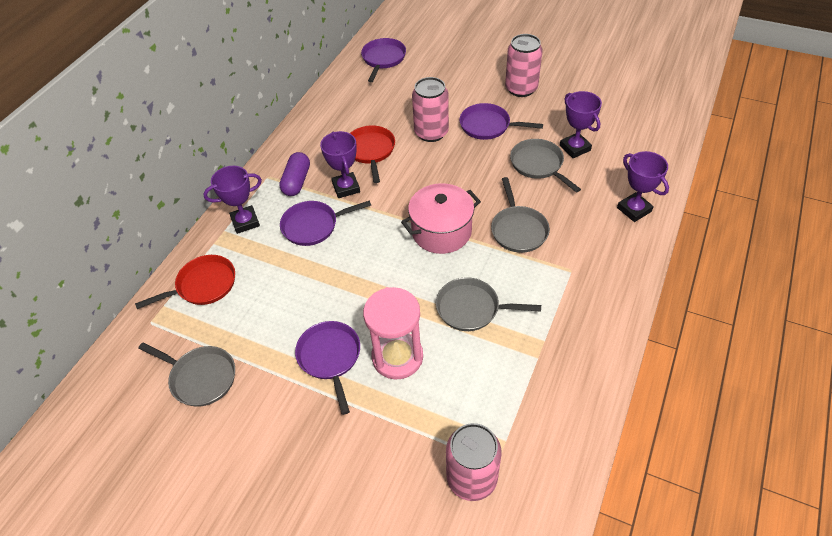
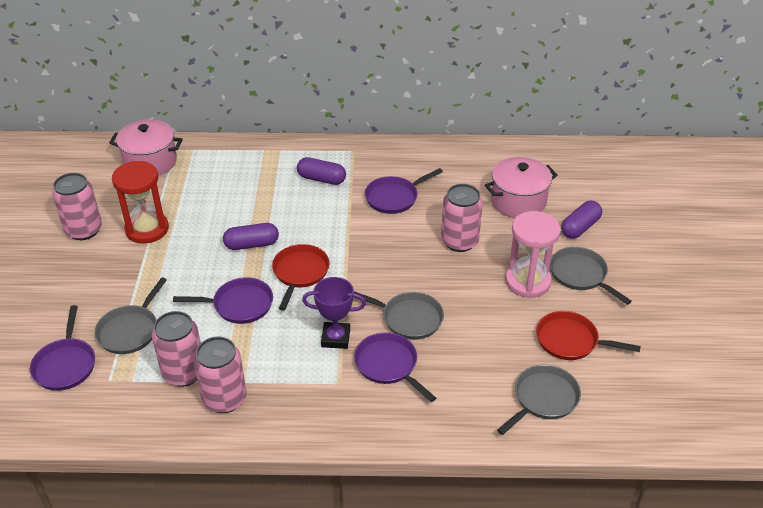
pink can: [412,77,449,142] [446,423,501,501] [505,34,543,97] = 3 -> [52,173,102,240] [152,311,201,387] [194,337,246,413] [441,184,483,252] = 4
pink pot: [401,183,481,254] = 1 -> [109,119,183,176] [485,157,558,218] = 2
purple capsule: [279,152,310,196] = 1 -> [223,223,279,250] [297,157,346,185] [561,201,602,239] = 3
purple trophy: [203,166,262,234] [320,131,360,198] [560,91,602,158] [617,151,669,222] = 4 -> [302,277,366,349] = 1
red hourglass: none = 0 -> [112,161,169,244] = 1

